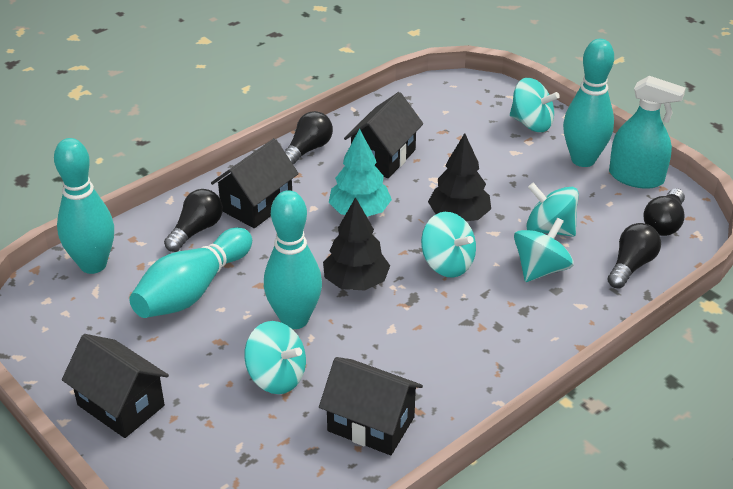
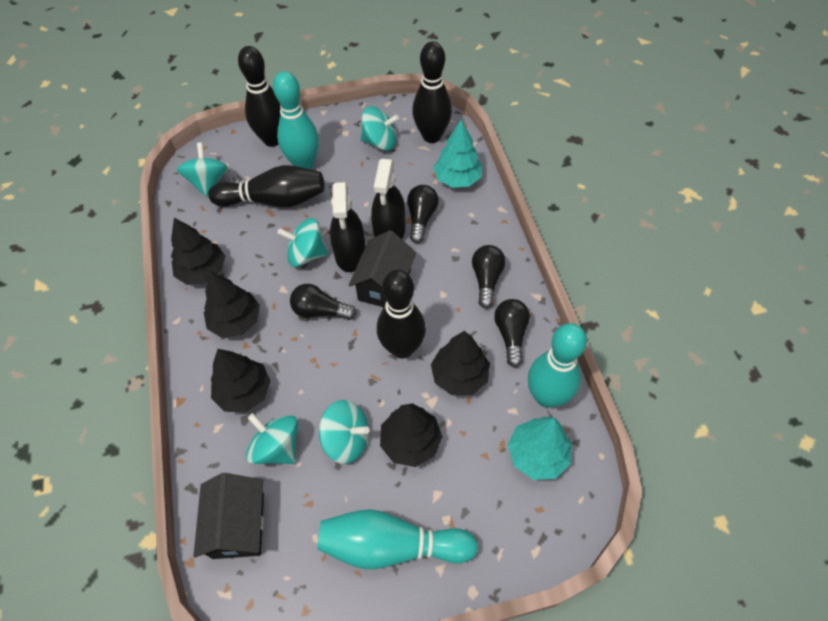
black bowling pin: none = 0 -> [208,165,324,207] [238,46,281,147] [377,270,426,359] [412,41,452,143] = 4
black house: [62,334,169,438] [211,138,299,228] [319,357,423,455] [344,92,423,178] = 4 -> [193,473,264,559] [349,230,416,307] = 2
black spray bottle: none = 0 -> [330,182,365,272] [371,159,405,239] = 2
black tree: [323,197,390,291] [428,133,491,221] = 2 -> [171,218,225,285] [204,271,260,338] [211,349,271,412] [380,404,443,467] [431,331,490,395] = 5
turquoise bowling pin: [54,138,114,274] [129,228,252,318] [264,190,322,329] [563,39,614,167] = 4 -> [273,71,319,169] [318,509,478,569] [528,323,587,408] = 3
turquoise spray bottle: [609,76,686,189] = 1 -> none = 0
turquoise tree: [329,129,392,217] = 1 -> [433,119,482,188] [508,416,571,480] = 2

